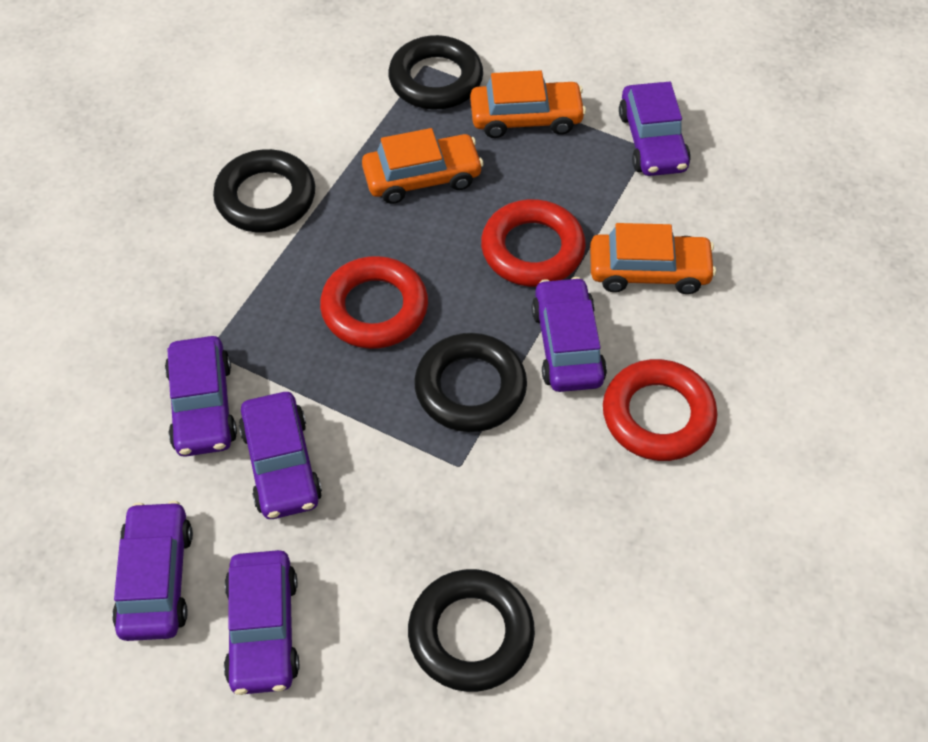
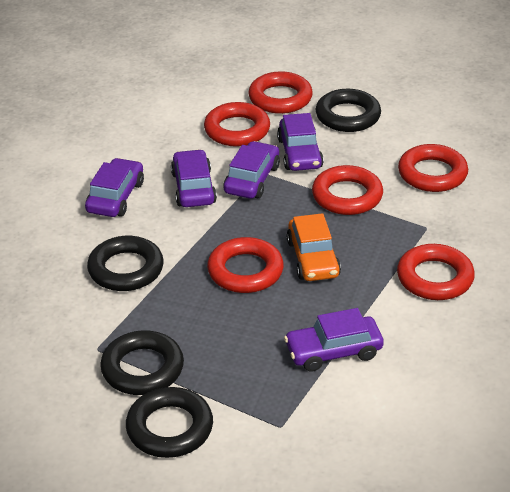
orange car: [362,128,484,204] [470,70,586,138] [590,223,716,294] = 3 -> [286,213,341,281] = 1
purple car: [112,501,193,641] [165,336,237,457] [224,550,299,695] [239,392,322,519] [532,277,607,392] [619,82,691,176] = 6 -> [85,158,144,217] [171,149,217,207] [223,141,280,199] [277,113,324,171] [284,308,384,372] = 5
red ring: [320,256,428,349] [481,199,586,287] [603,359,717,461] = 3 -> [204,102,270,147] [207,237,284,293] [248,71,313,114] [312,165,383,215] [397,244,475,300] [398,144,468,192] = 6

